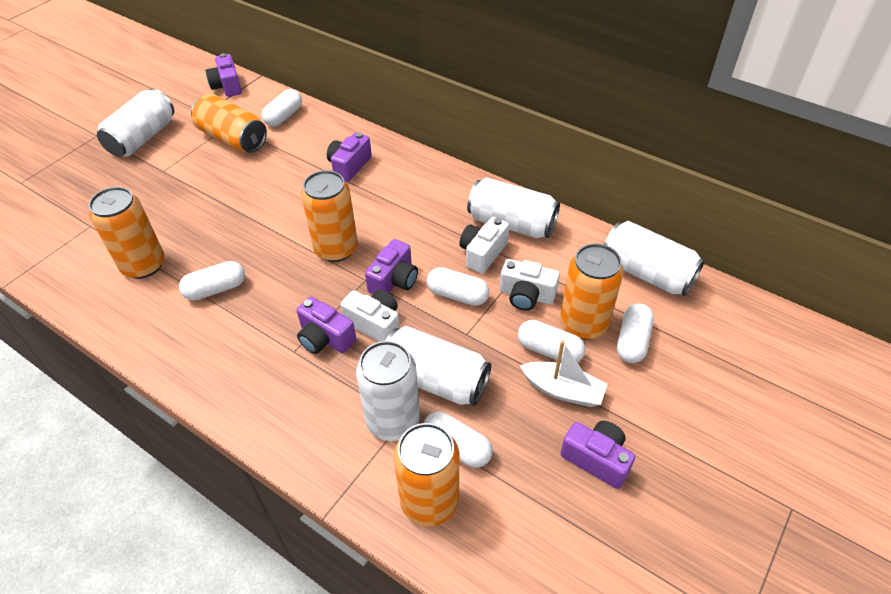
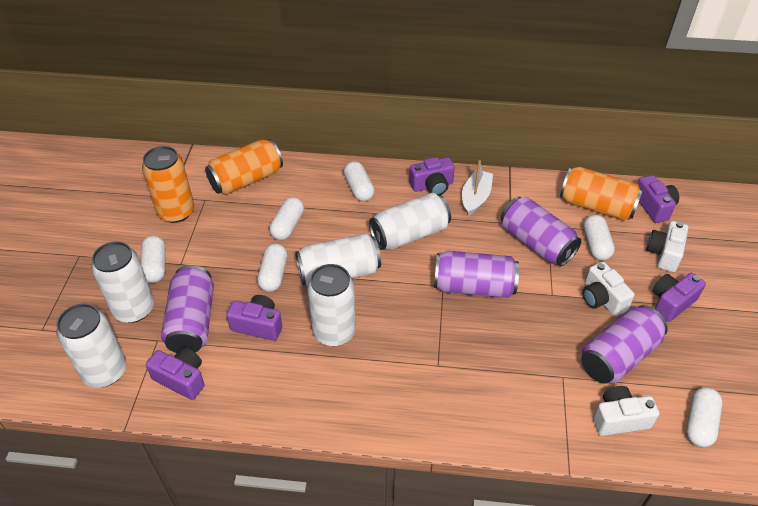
orange can: [89,187,165,279] [191,94,267,153] [301,170,358,262] [393,423,459,526] [560,244,624,340] = 5 -> [142,146,194,223] [205,139,283,195] [560,167,643,221] = 3
purple can: none = 0 -> [161,265,214,353] [434,251,519,298] [501,197,581,266] [581,305,668,384] = 4

